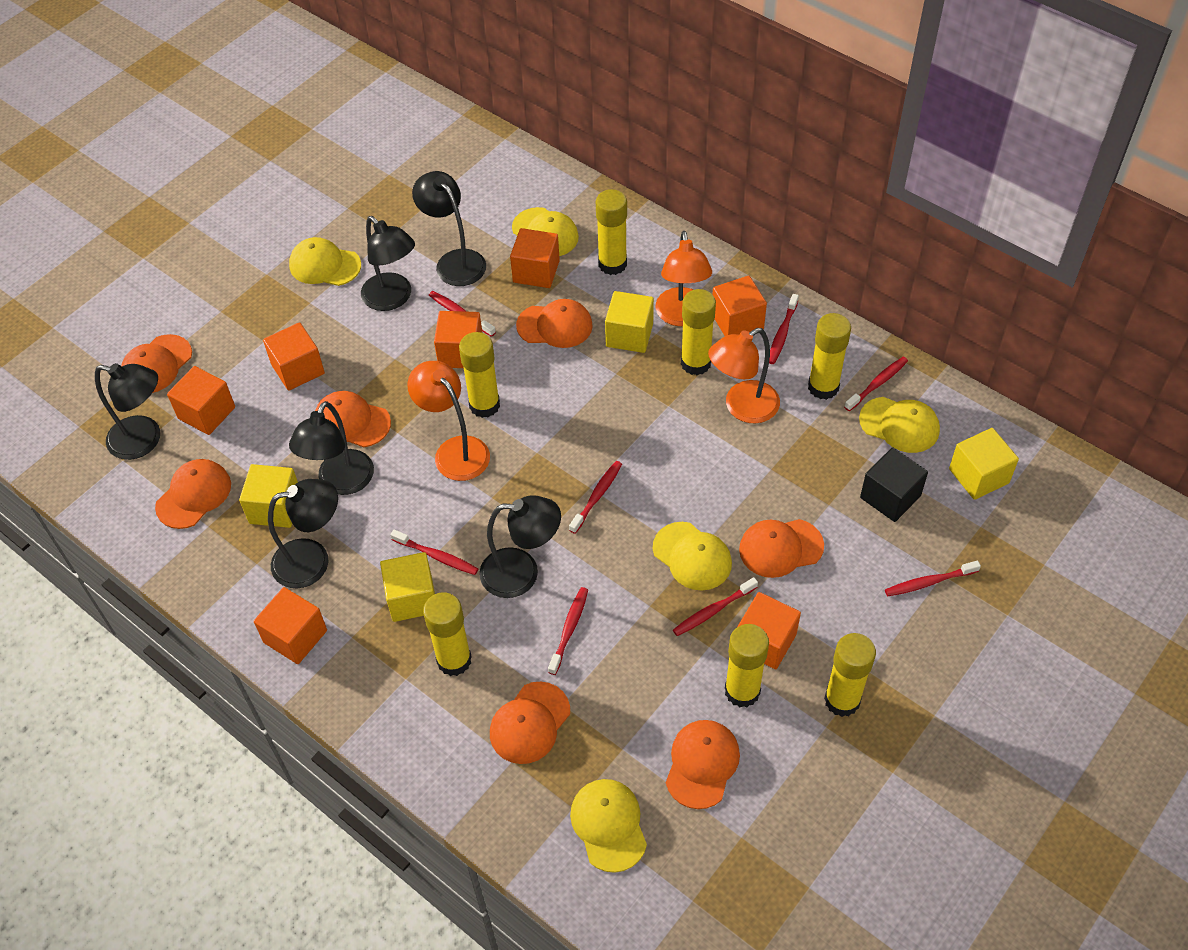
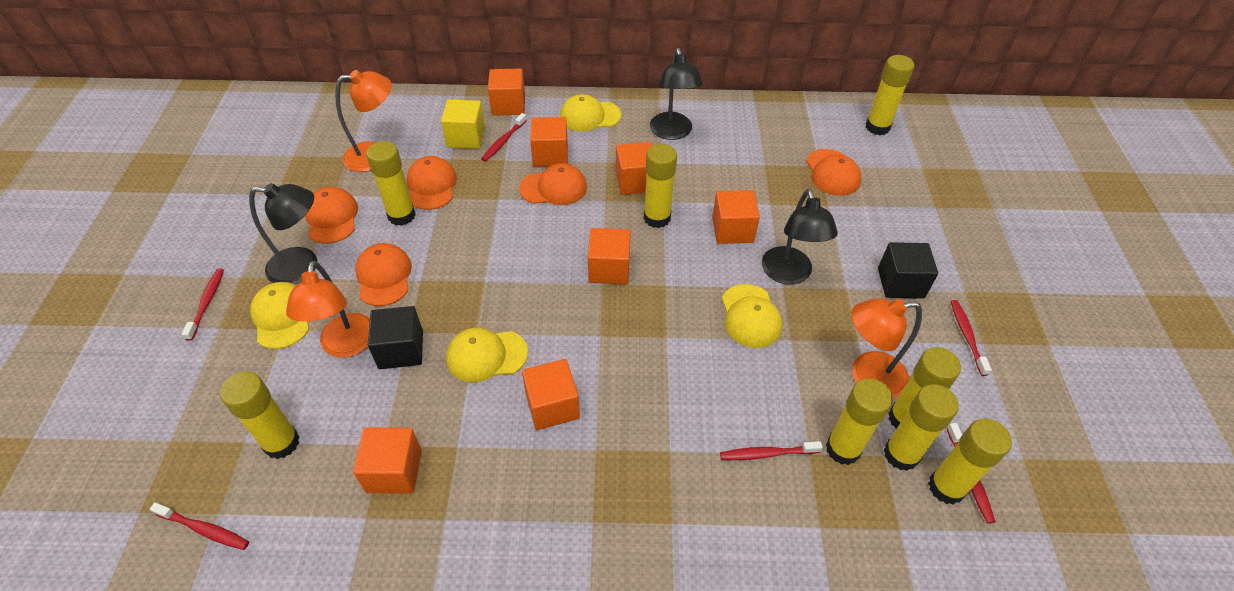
black cube: [860,447,928,522] = 1 -> [368,306,423,369] [878,242,938,299] = 2
black lamp: [95,363,160,460] [268,479,338,588] [289,401,374,495] [361,216,415,311] [412,171,486,286] [479,495,561,598] = 6 -> [249,183,317,284] [650,48,703,140] [762,189,838,285] = 3
orange cap: [121,334,192,393] [155,459,231,529] [315,391,391,447] [490,682,570,764] [516,299,593,348] [666,720,740,809] [739,519,824,578] = 7 -> [305,187,358,244] [355,243,412,306] [406,156,457,210] [519,163,587,205] [806,149,861,196] = 5
red toothbrush: [390,529,478,575] [429,291,496,337] [548,587,588,675] [569,461,622,534] [673,577,758,636] [769,294,799,364] [844,357,908,411] [885,561,981,596] = 8 -> [150,503,249,550] [182,268,224,341] [481,113,527,162] [720,441,823,460] [946,423,995,524] [950,300,992,376] = 6
yellow cap: [289,237,361,286] [512,207,579,256] [570,779,647,873] [653,522,732,591] [859,397,940,453] = 5 -> [250,282,309,349] [446,328,528,382] [560,94,621,132] [722,284,783,348] = 4
yellow cube: [239,464,298,528] [380,552,435,622] [605,291,654,353] [949,428,1019,500] = 4 -> [441,100,485,149] = 1
yellow glue stick: [423,592,472,676] [459,332,500,418] [596,189,627,275] [681,289,716,375] [725,624,769,707] [808,313,851,400] [824,633,876,717] = 7 -> [220,372,300,459] [366,141,416,226] [644,144,677,228] [826,378,893,465] [866,55,914,135] [884,384,959,471] [888,347,961,429] [928,419,1012,505] = 8

